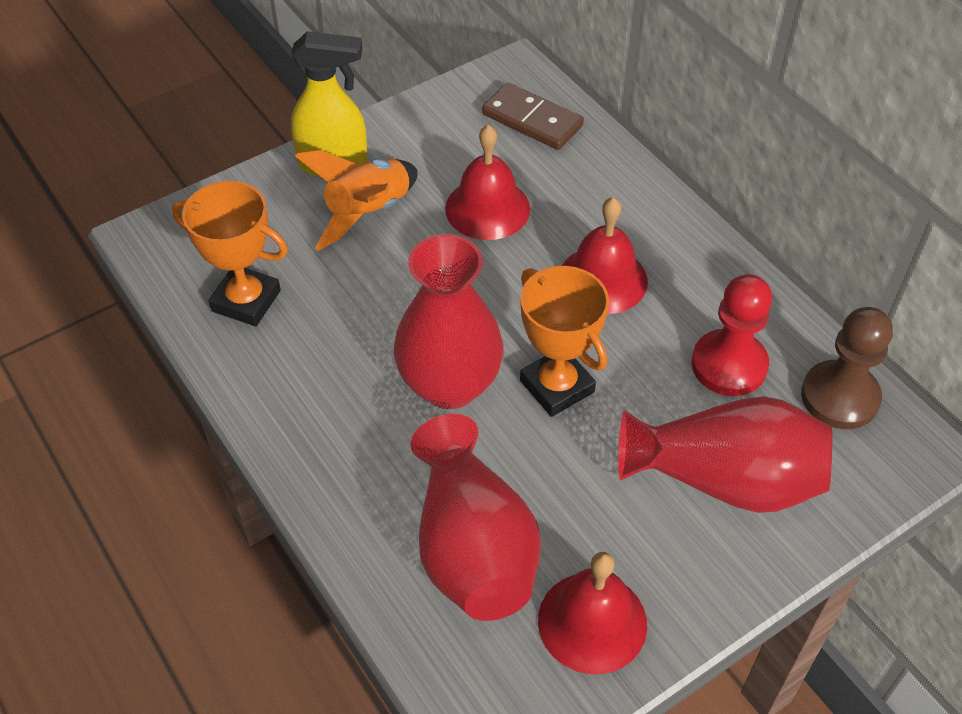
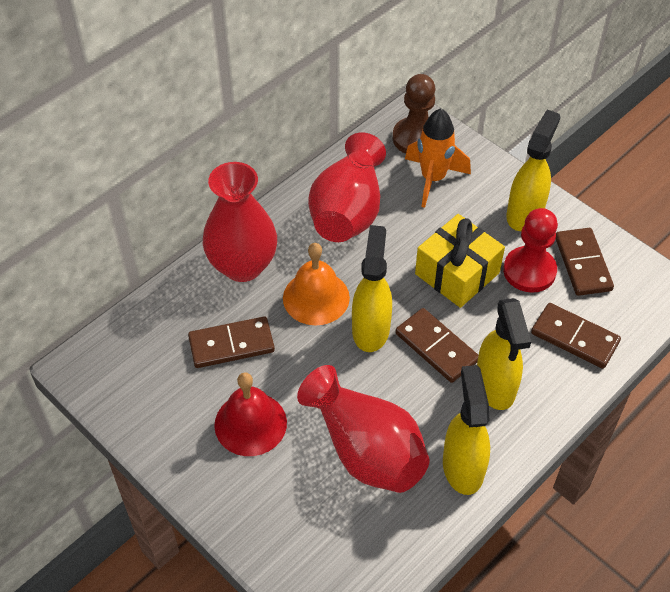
brown domino: [482,83,584,150] = 1 -> [188,317,275,368] [396,308,479,383] [531,303,621,369] [555,228,614,296] = 4
orange bell: none = 0 -> [283,243,350,325] = 1
orange trophy: [172,181,288,326] [520,266,609,417] = 2 -> none = 0
red bell: [445,124,530,240] [538,552,647,674] [562,197,648,314] = 3 -> [214,372,287,456] = 1
yellow gift: none = 0 -> [415,214,505,308] = 1
yellow spray bottle: [291,31,368,178] = 1 -> [352,225,392,352] [443,365,490,495] [477,298,531,410] [506,110,560,231] = 4

